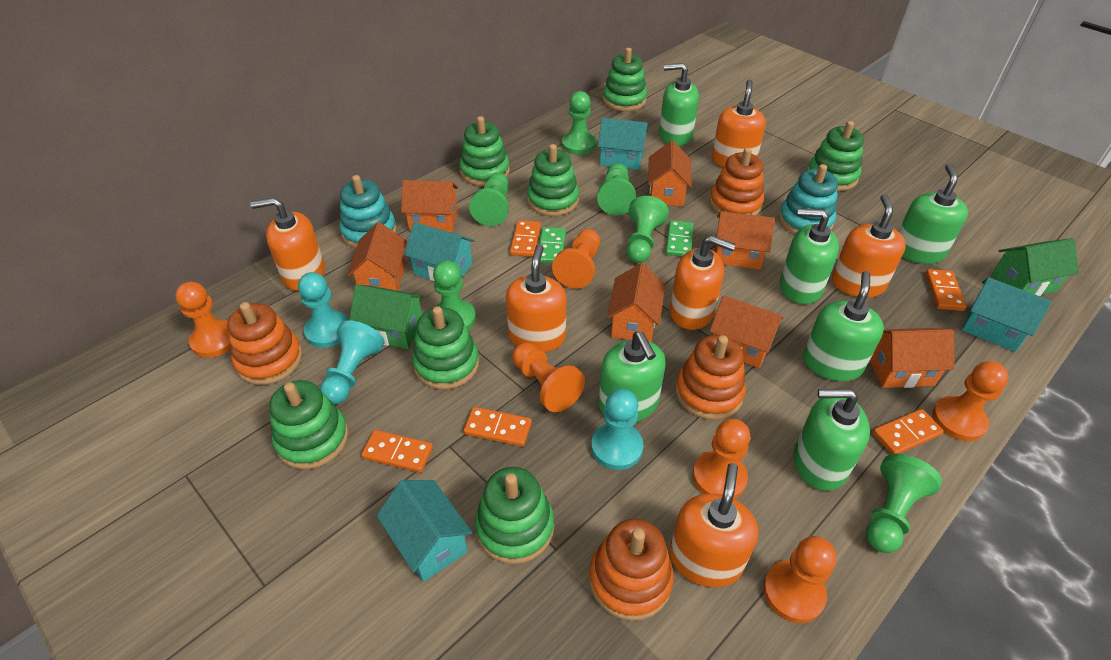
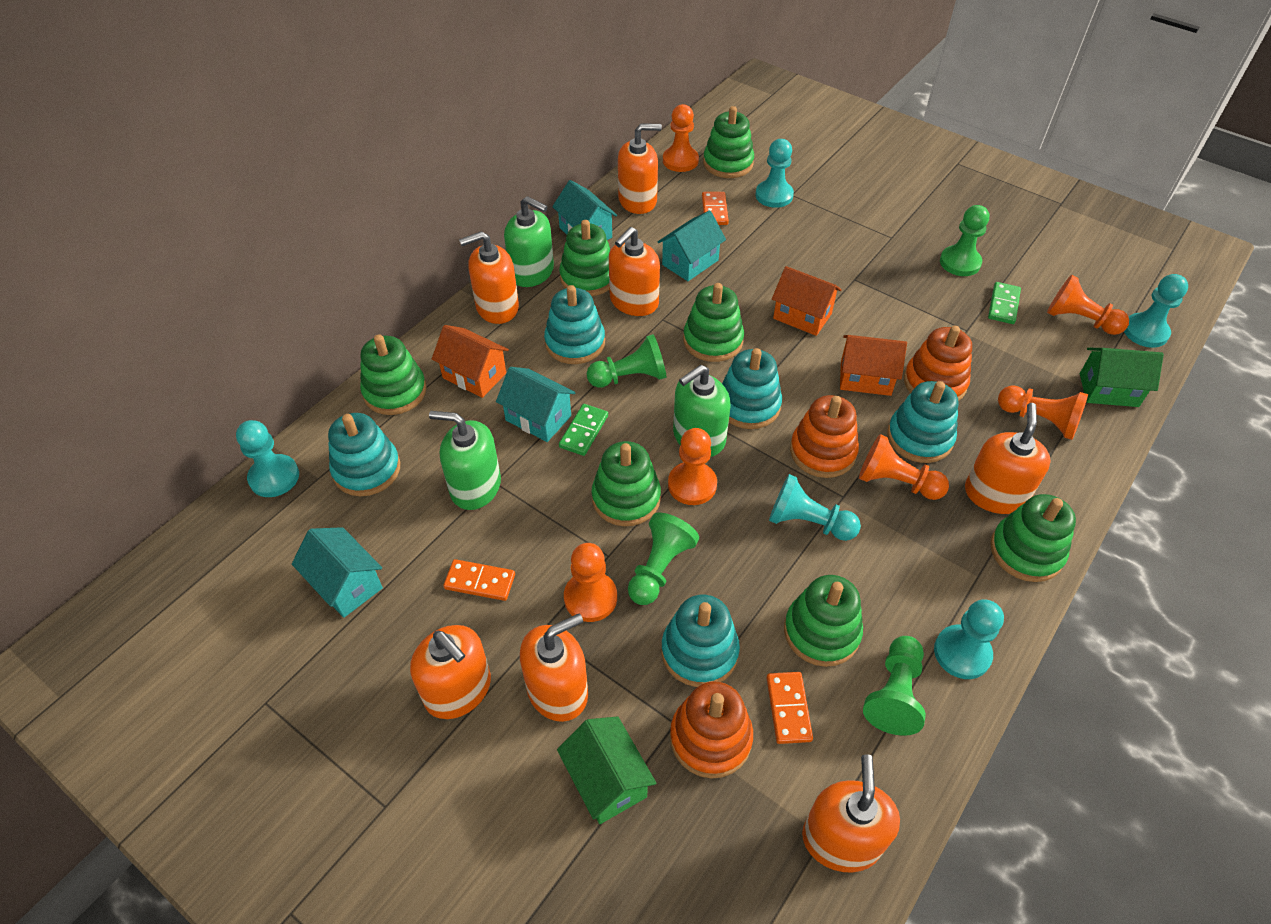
green pawn: [433,260,476,330] [469,173,509,226] [562,91,596,155] [597,163,636,215] [627,196,669,263] [866,454,942,553] = 6 -> [587,334,666,388] [628,513,699,605] [863,636,926,736] [940,205,989,276] = 4
green soap dispenser: [599,331,666,422] [659,63,699,146] [780,209,839,304] [794,389,870,491] [803,271,884,381] [898,164,968,264] = 6 -> [429,411,501,510] [504,196,554,287] [673,365,731,457] = 3
orange domino: [361,430,433,472] [464,407,532,447] [510,220,541,257] [873,409,944,454] [926,269,966,311] = 5 -> [443,559,515,601] [702,192,729,225] [767,672,813,744] = 3
orange house: [347,222,407,291] [401,180,458,232] [607,263,665,342] [648,140,692,206] [710,295,783,368] [715,211,775,269] [870,328,954,388] = 7 -> [432,325,509,398] [772,266,842,336] [840,335,907,396] = 3
orange soap dispenser: [250,197,325,291] [506,244,566,352] [669,463,758,587] [670,235,736,330] [712,79,766,167] [832,194,906,298] = 6 -> [410,625,491,719] [459,231,519,324] [520,614,588,722] [609,227,660,316] [618,123,662,214] [802,754,900,872] [965,403,1051,514] = 7
orange stacking toy: [227,302,302,385] [589,519,674,621] [676,335,746,420] [709,147,764,215] = 4 -> [670,681,753,779] [790,395,859,478] [904,326,972,401] = 3
turquoise pawn: [298,272,349,348] [320,320,384,404] [591,389,643,470] = 3 -> [236,420,299,497] [756,139,794,208] [769,474,861,541] [934,599,1004,679] [1124,274,1188,348] = 5
turquoise stacking toy: [339,175,397,248] [779,164,838,234] = 2 -> [328,413,400,496] [544,285,605,364] [661,595,740,687] [722,348,782,429] [887,381,959,463] = 5

